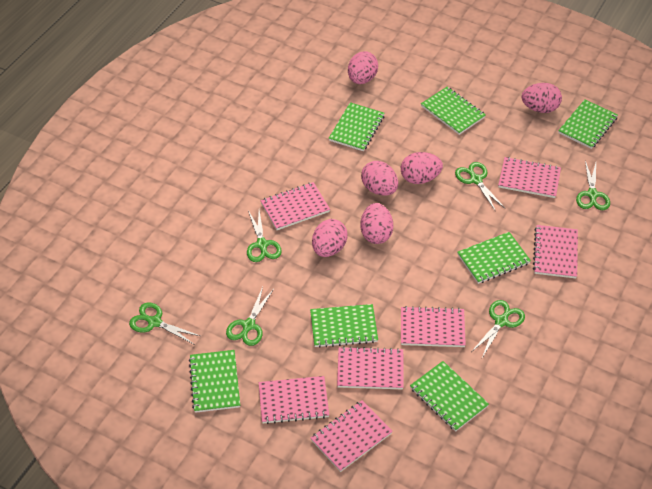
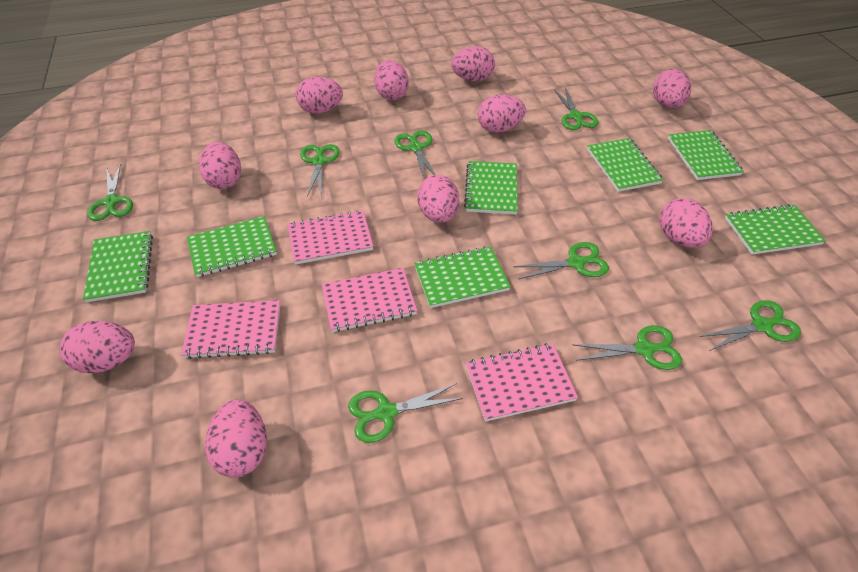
green scissors: [129,302,200,345] [226,287,274,346] [247,210,282,262] [455,162,505,212] [471,300,525,358] [576,161,610,210] = 6 -> [87,164,133,221] [300,144,340,196] [348,383,463,443] [394,130,435,180] [513,242,609,279] [554,87,599,130] [572,325,682,370] [699,300,801,351] = 8
pink egg: [312,219,348,257] [348,51,378,84] [360,203,393,244] [361,161,398,196] [401,152,443,184] [522,83,562,113] = 6 -> [59,321,135,373] [199,142,241,189] [205,399,267,478] [296,77,343,114] [374,60,409,100] [417,175,459,223] [451,46,495,81] [478,95,526,133] [653,69,691,108] [660,198,713,248] = 10
pink notebook: [259,376,329,424] [261,182,330,230] [311,400,393,472] [337,347,404,390] [401,306,466,347] [498,157,561,198] [533,225,578,278] = 7 -> [181,300,281,359] [288,210,373,265] [322,268,417,332] [466,343,578,422] = 4

